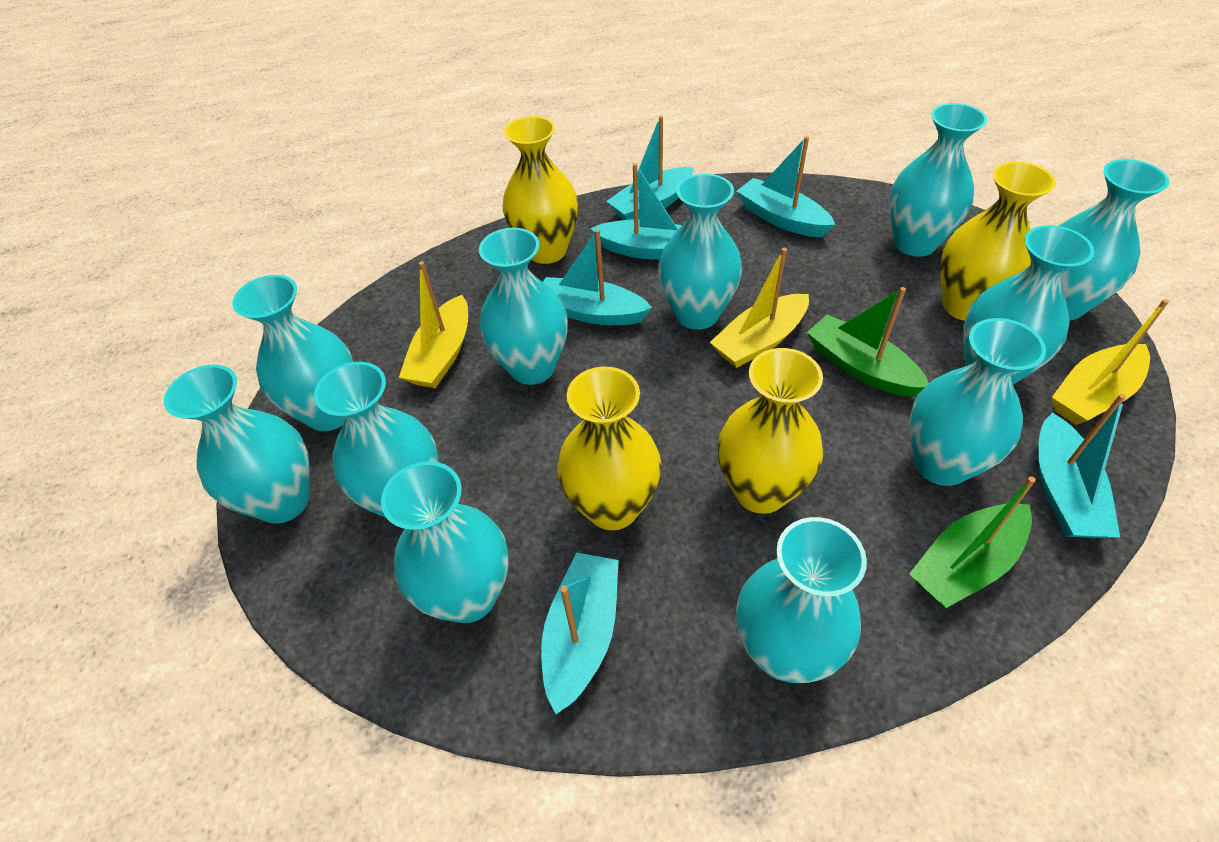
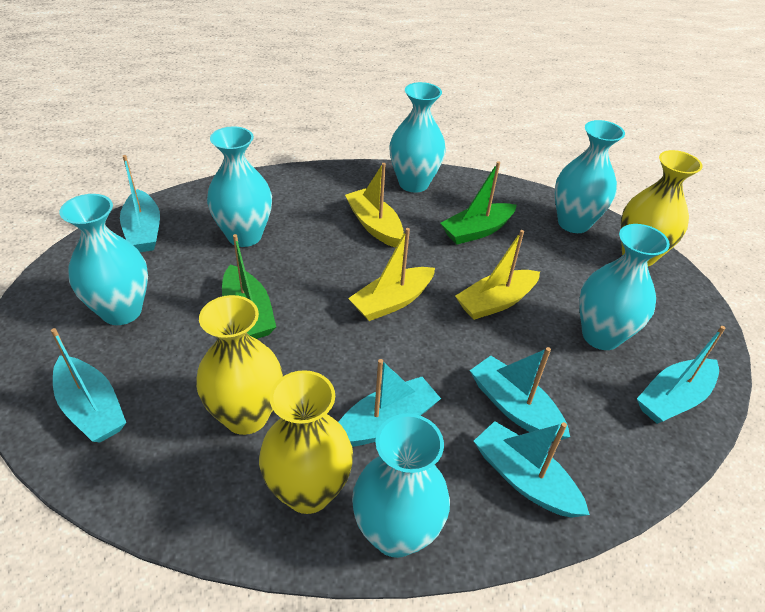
turquoise vase: [164,365,310,524] [232,275,353,431] [314,362,438,518] [381,461,509,623] [479,228,568,385] [658,174,743,330] [736,517,867,683] [889,103,987,257] [909,318,1046,486] [963,225,1095,385] [1059,159,1169,320] = 11 -> [59,194,148,325] [207,126,272,247] [352,413,450,558] [389,82,446,192] [554,120,625,233] [579,224,670,350] = 6
yellow vase: [503,116,578,264] [557,366,661,530] [718,348,823,514] [940,162,1056,321] = 4 -> [196,295,283,435] [259,370,353,514] [621,150,703,266] = 3

